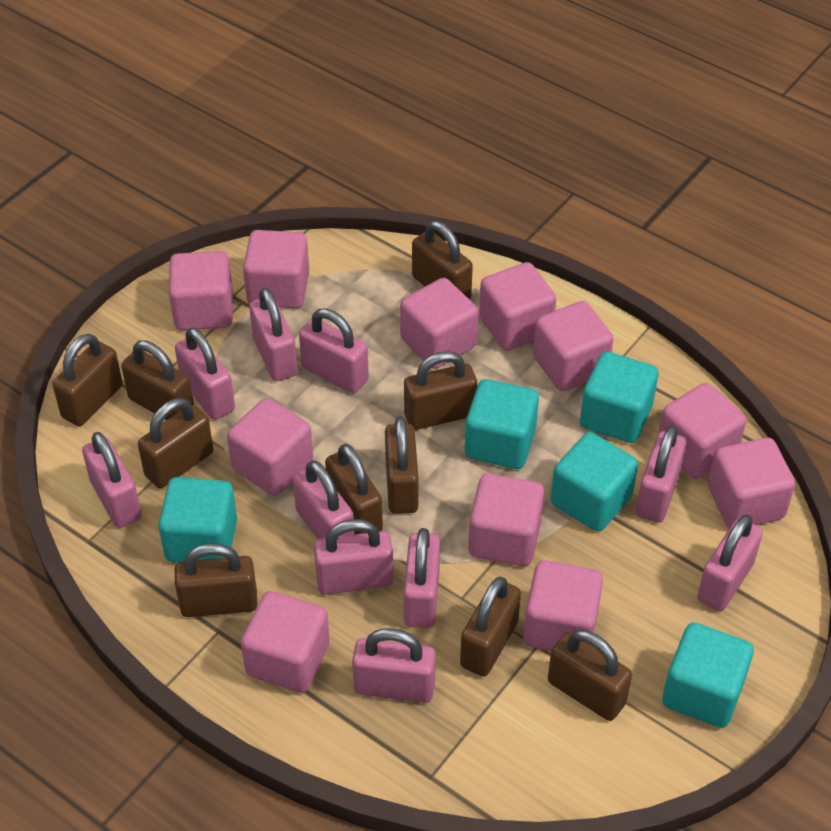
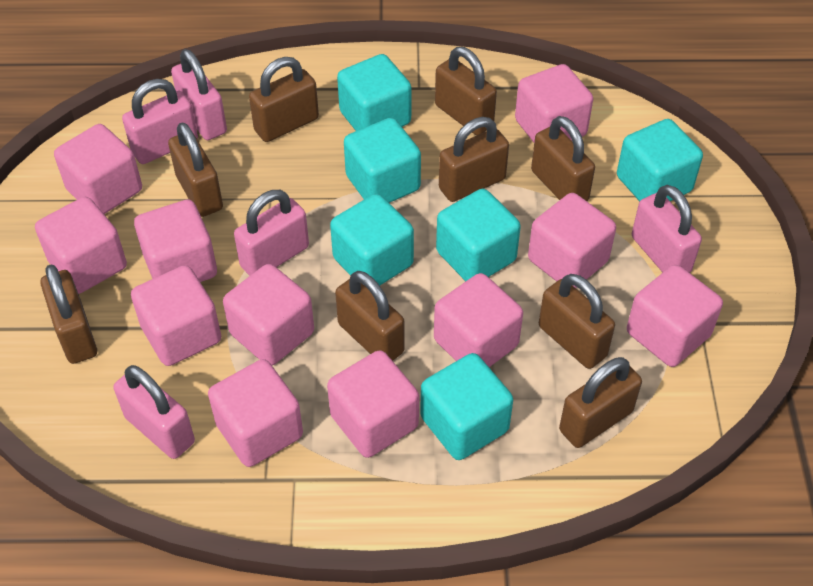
brown padlock: [52,334,123,426] [121,340,194,420] [138,398,213,488] [175,543,258,617] [325,444,383,534] [385,417,419,514] [404,351,477,430] [412,221,473,299] [460,577,521,677] [548,629,632,721] = 10 -> [40,264,97,364] [168,122,223,217] [249,57,319,142] [335,271,404,361] [435,47,497,135] [439,117,509,202] [531,116,595,201] [539,274,615,369] [559,357,642,448] = 9
pink padlock: [82,432,142,528] [175,327,235,420] [249,288,297,381] [293,460,355,539] [299,308,369,393] [314,519,393,595] [352,628,436,703] [404,528,440,628] [636,425,686,523] [697,514,763,611] = 10 -> [114,365,195,459] [122,79,198,164] [171,49,227,140] [234,190,309,276] [632,185,702,273] = 5
turquoise cube: [158,477,237,563] [465,379,539,469] [551,432,638,531] [580,351,658,443] [662,622,754,728] = 5 -> [330,194,414,285] [337,54,412,131] [344,118,421,203] [420,353,513,460] [436,189,521,281] [617,119,703,202] = 6

